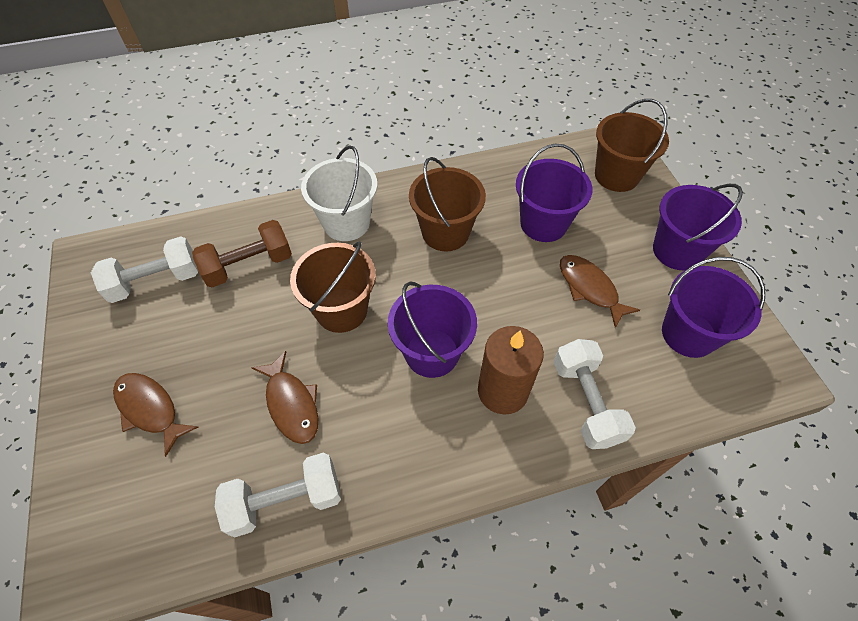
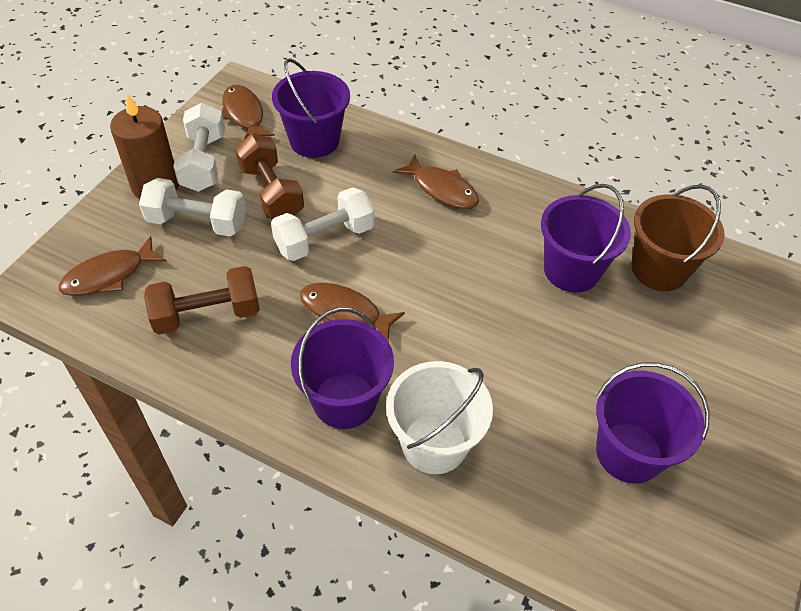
brown bucket: [290,241,376,333] [409,157,486,251] [595,99,669,192] = 3 -> [632,185,725,291] = 1
brown dumbbell: [192,220,292,288] = 1 -> [144,266,260,335] [235,134,304,219] = 2
brown fish: [113,373,198,457] [251,351,318,444] [560,255,640,328] = 3 -> [59,236,167,296] [222,85,275,139] [300,283,405,341] [393,154,479,209] = 4

